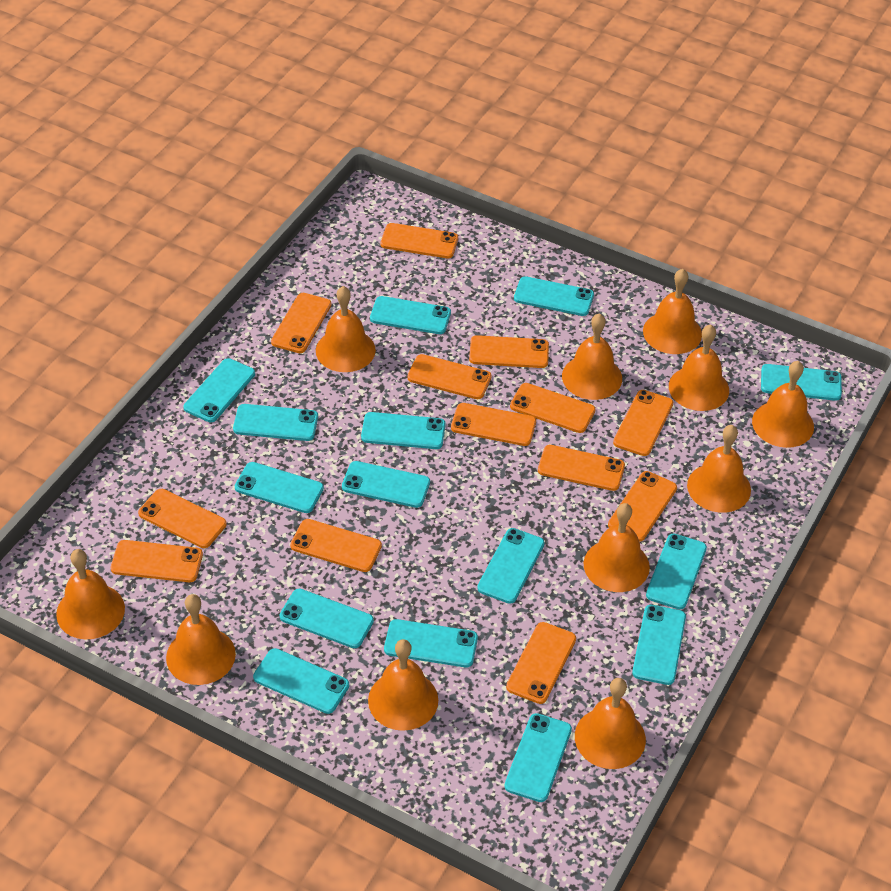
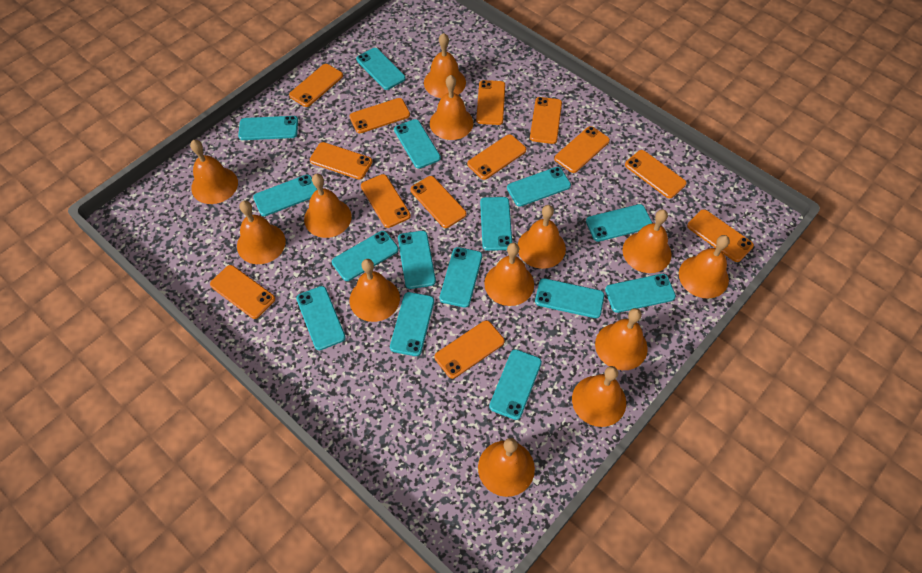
orange bell: [56,549,125,639] [166,594,236,685] [316,286,376,372] [368,639,438,731] [562,313,622,400] [575,678,646,769] [583,503,650,592] [643,269,702,354] [669,324,729,411] [687,425,751,513] [752,361,814,448] = 11 -> [190,140,238,204] [237,201,286,264] [304,174,352,238] [350,259,400,322] [424,33,466,98] [430,75,473,140] [478,438,535,497] [484,243,534,306] [518,205,566,269] [572,366,626,427] [595,308,648,370] [622,209,672,273] [679,235,730,298] = 13

